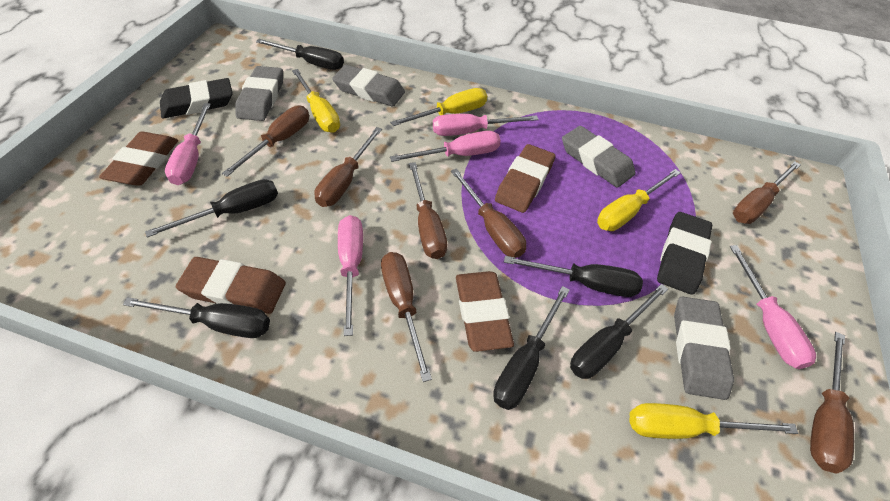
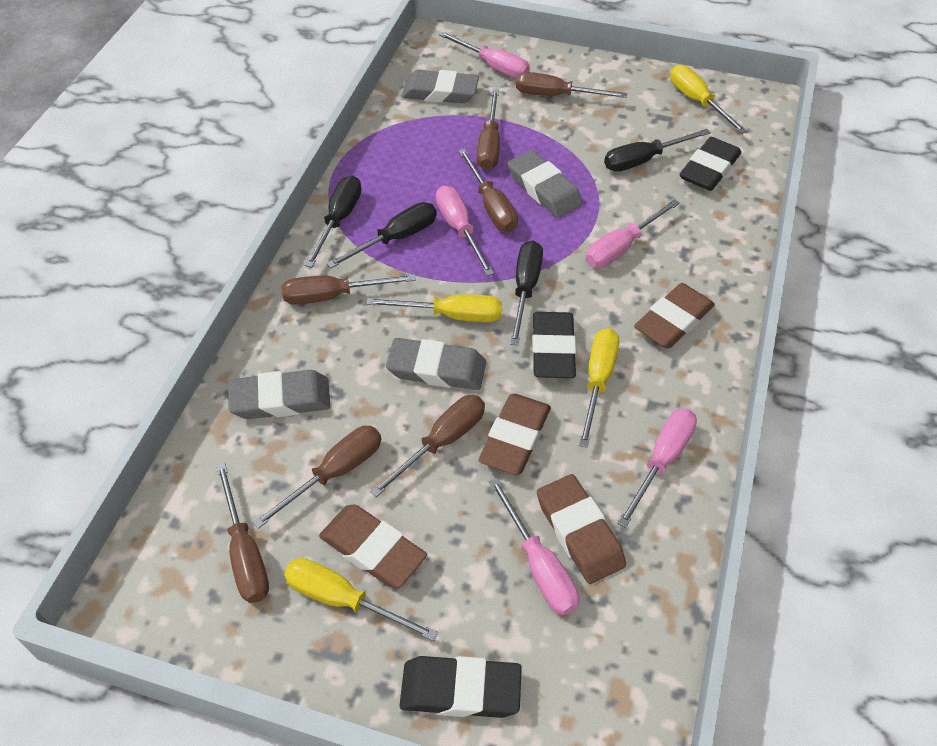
black eraser: [160,78,233,119] [657,212,712,295] = 2 -> [399,656,522,718] [532,312,576,378] [679,137,741,191] = 3
black screwdriver: [123,297,270,338] [145,179,278,238] [256,39,344,70] [493,286,570,410] [504,256,643,297] [570,284,668,379] = 6 -> [305,176,361,267] [326,202,437,268] [510,241,543,346] [604,129,711,171] = 4

